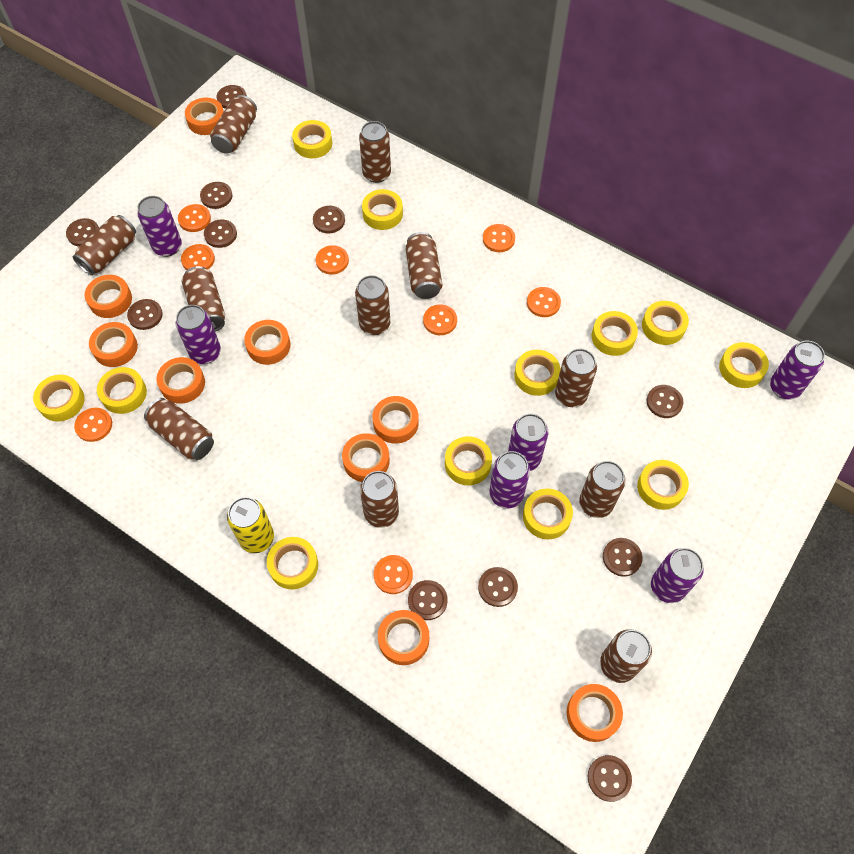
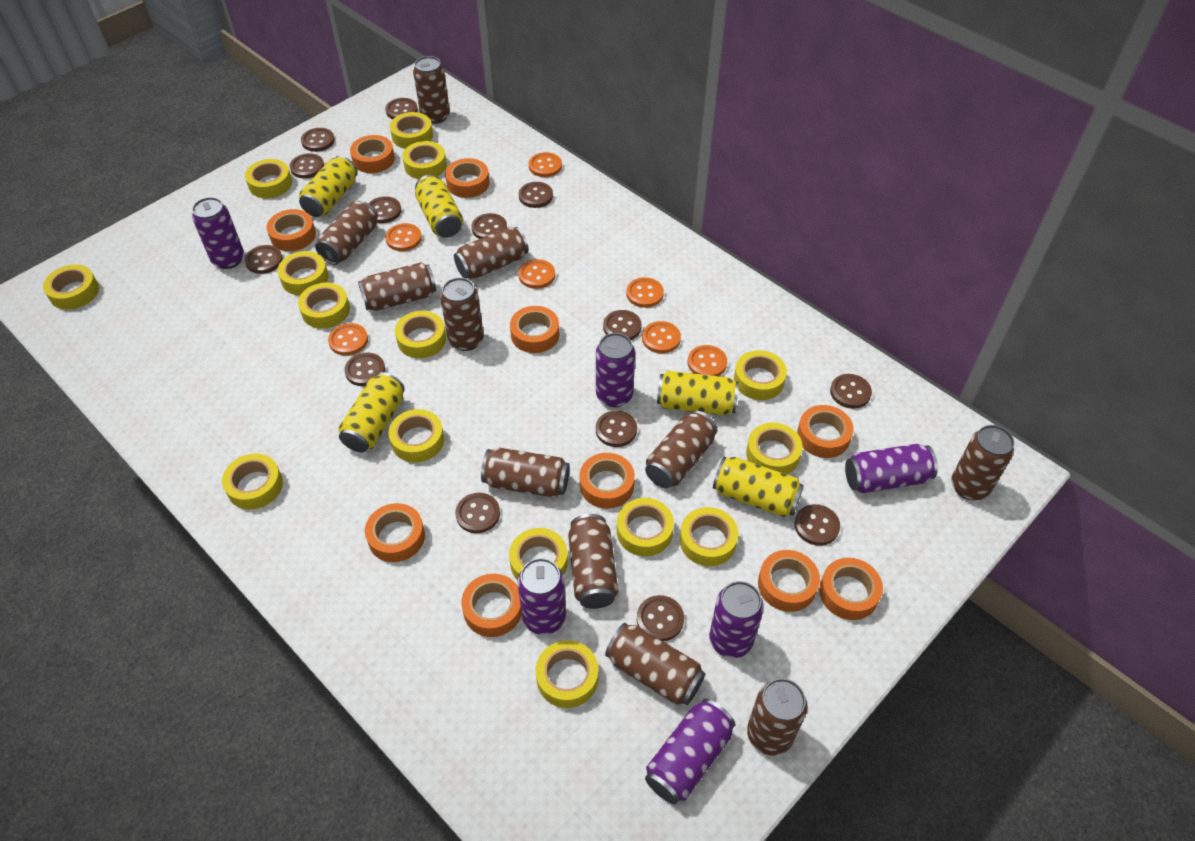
brown button: [66,218,99,247] [127,299,163,330] [200,182,232,209] [204,219,237,248] [217,85,247,109] [313,206,345,234] [408,580,448,620] [478,567,518,607] [588,755,632,802] [603,538,643,577] [647,385,683,418] = 11 -> [245,245,283,274] [290,153,324,178] [301,128,335,152] [344,352,385,386] [369,196,401,223] [385,98,418,119] [455,493,500,533] [471,213,507,239] [519,182,553,208] [596,411,637,447] [603,310,642,340] [637,595,684,641] [794,504,840,546] [830,374,872,409] = 14
orange button: [74,408,112,442] [178,204,211,232] [181,244,215,270] [316,245,349,275] [374,555,413,594] [423,304,457,335] [483,224,515,252] [527,287,561,317] = 8 -> [328,323,368,355] [385,223,422,251] [518,259,555,289] [529,152,562,177] [626,277,664,308] [642,321,681,353] [688,345,727,376] = 7
orange tape: [85,275,132,318] [89,322,138,367] [156,357,205,404] [185,97,224,135] [244,320,291,365] [342,433,390,482] [372,396,419,444] [378,610,429,665] [567,684,623,742] = 9 -> [267,209,316,251] [350,135,395,173] [365,503,425,562] [445,158,490,198] [461,574,522,637] [510,306,560,353] [580,453,635,509] [758,550,820,612] [797,405,854,458] [819,558,883,620] = 10
yellow can: [227,497,274,553] = 1 -> [299,156,358,217] [339,372,405,452] [415,175,463,238] [657,371,739,415] [713,457,804,517] = 5
yellow tape: [33,375,85,421] [97,367,147,414] [267,537,318,590] [292,120,332,158] [362,189,403,230] [445,436,492,485] [514,350,560,396] [523,489,573,539] [591,311,638,356] [637,460,689,510] [642,301,689,345] [719,342,769,388] = 12 -> [43,265,99,310] [222,453,283,509] [245,159,292,198] [278,251,329,295] [298,282,350,329] [388,409,444,463] [390,112,433,149] [395,311,446,358] [402,141,447,179] [509,528,568,580] [536,640,598,708] [617,498,674,556] [680,507,738,566] [734,350,787,400] [746,423,803,474] = 15

